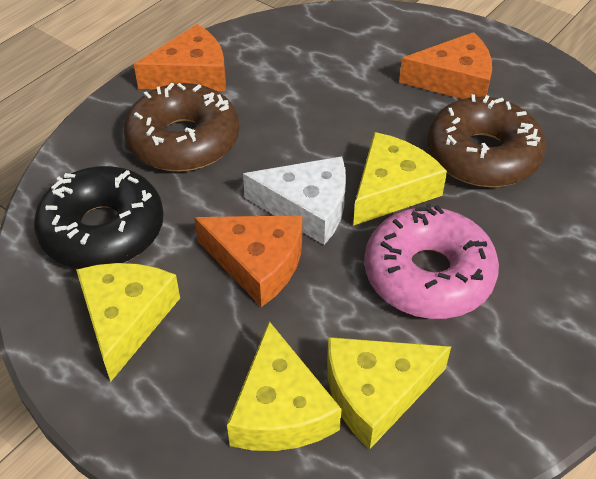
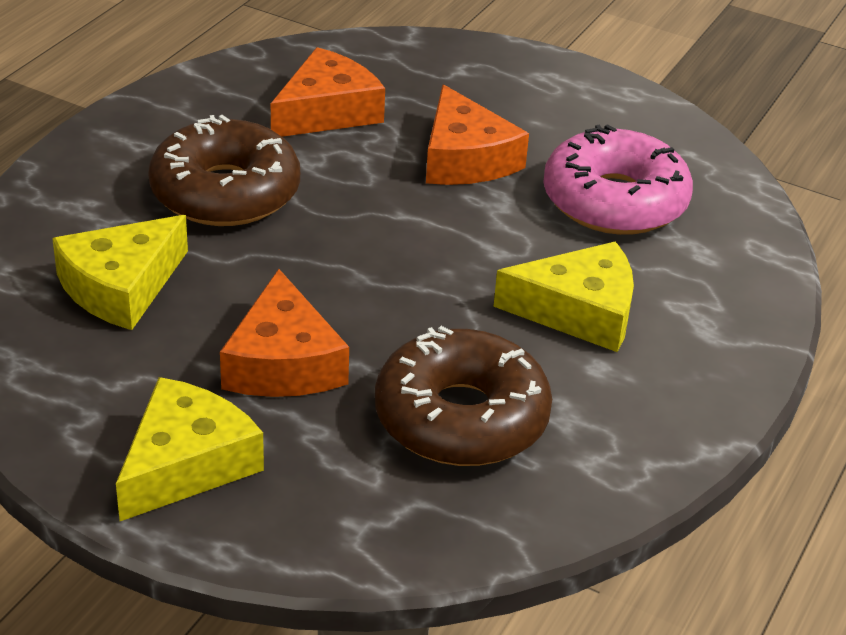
black donut: [34,166,164,269] = 1 -> none = 0
white cheese: [243,156,346,245] = 1 -> none = 0
yellow cheese: [76,263,180,382] [227,321,342,451] [327,337,451,449] [353,132,447,226] = 4 -> [52,215,188,330] [116,377,264,521] [493,241,634,352] = 3

